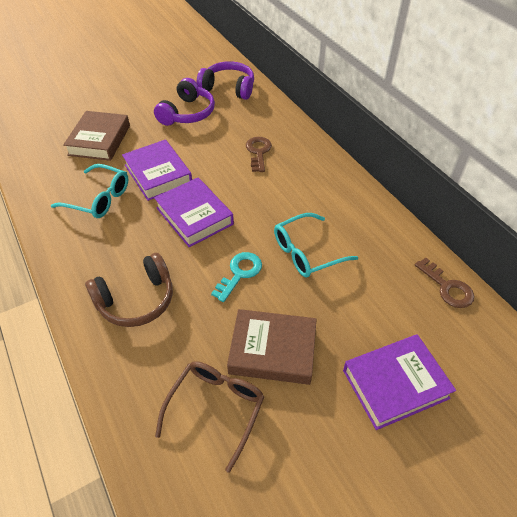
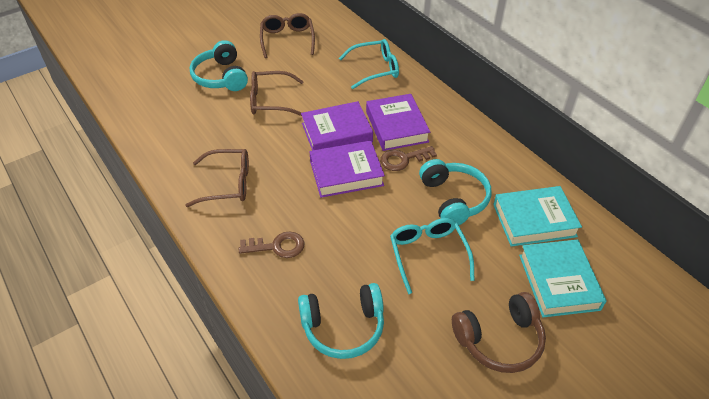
brown book: [63,111,130,161] [227,309,317,385] = 2 -> none = 0
brown glasses: [155,361,264,473] = 1 -> [185,149,249,207] [250,71,304,116] [260,13,315,58] = 3
purple headphones: [154,78,215,126] [197,61,254,100] = 2 -> none = 0
turquoise book: none = 0 -> [493,186,582,247] [519,239,606,317] = 2
turquoise headphones: none = 0 -> [190,40,248,91] [298,283,384,359] [419,159,492,225] = 3
turquoise key: [211,252,262,302] = 1 -> none = 0

